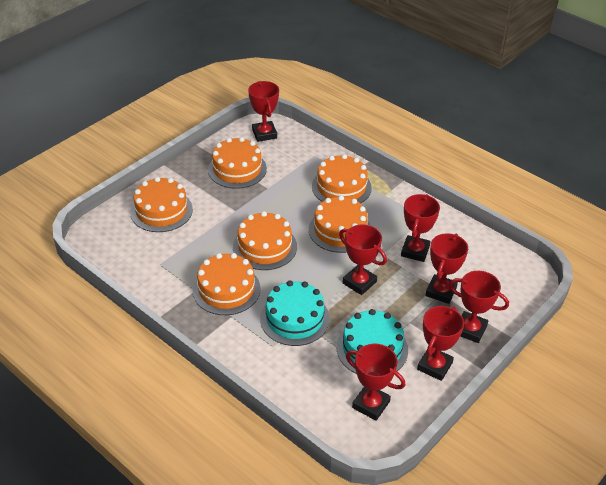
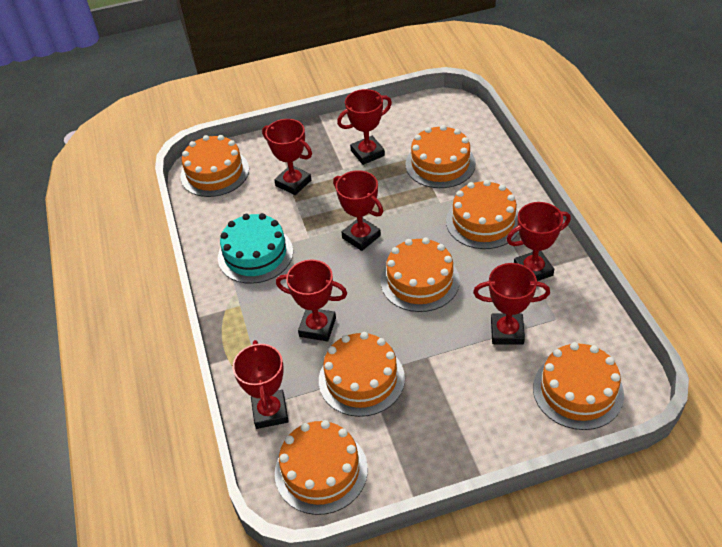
orange cake: [130,177,193,232] [193,253,261,315] [208,137,267,189] [233,211,297,270] [309,195,370,253] [312,154,372,204] = 6 -> [180,135,249,197] [275,420,368,515] [319,332,405,417] [381,238,460,312] [405,125,476,188] [446,180,519,249] [533,342,624,430] = 7
turquoise cake: [260,280,330,346] [337,309,408,374] = 2 -> [218,213,293,284] = 1

